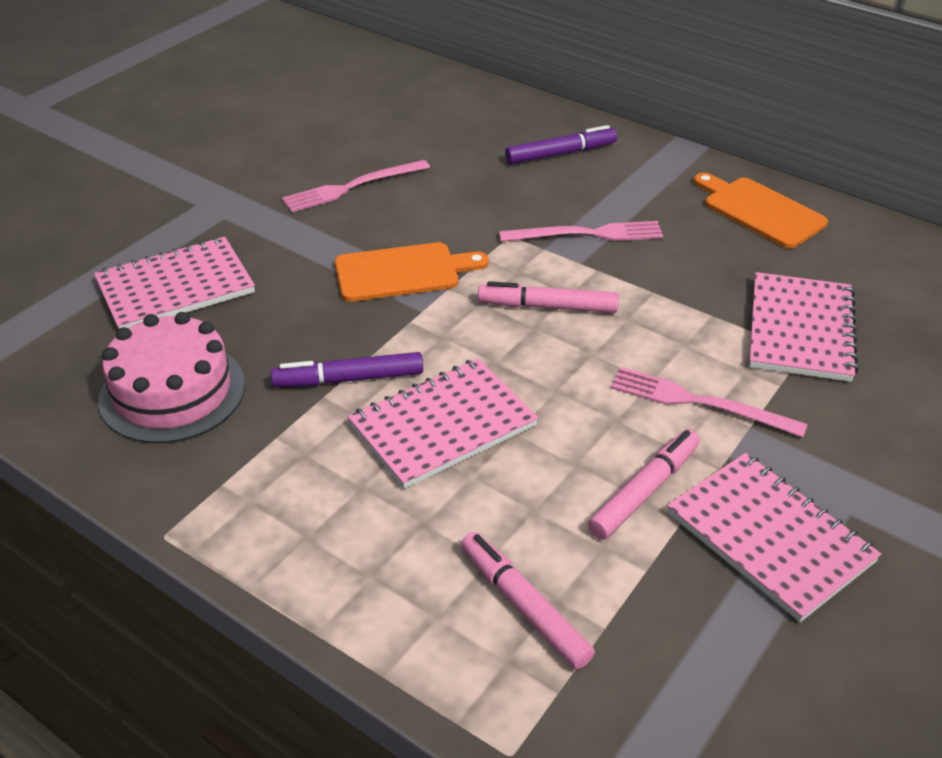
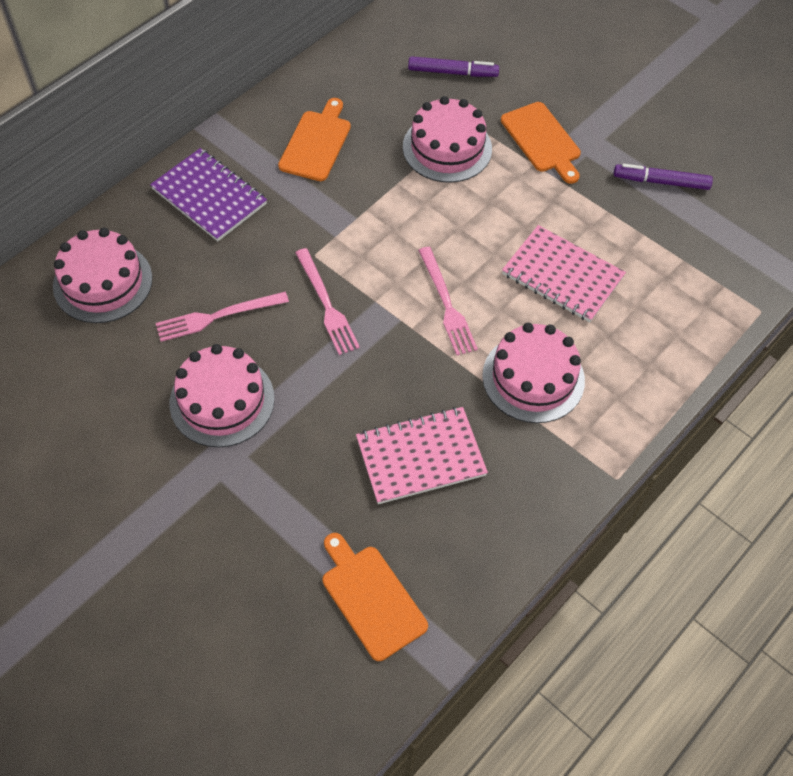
orange cutting board: [335,242,489,302] [694,172,828,249] = 2 -> [278,98,351,181] [323,533,428,661] [501,102,581,184] = 3
pink cake: [98,312,245,443] = 1 -> [53,228,152,323] [169,344,275,447] [403,96,492,183] [482,323,585,423] = 4
pink marker: [461,532,595,669] [478,281,619,313] [588,430,700,540] = 3 -> none = 0
pink notebook: [94,237,255,329] [348,359,538,489] [667,453,881,622] [749,272,858,382] = 4 -> [356,407,488,504] [502,225,626,322] = 2
purple notebook: none = 0 -> [150,148,267,241] = 1

